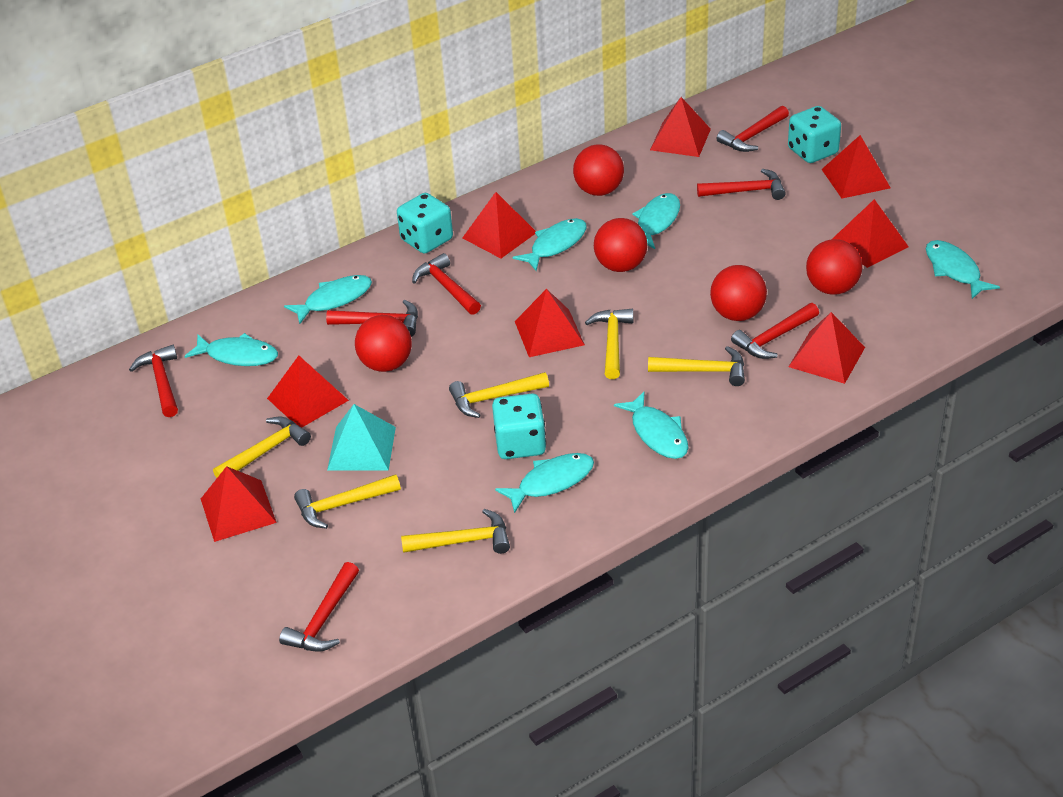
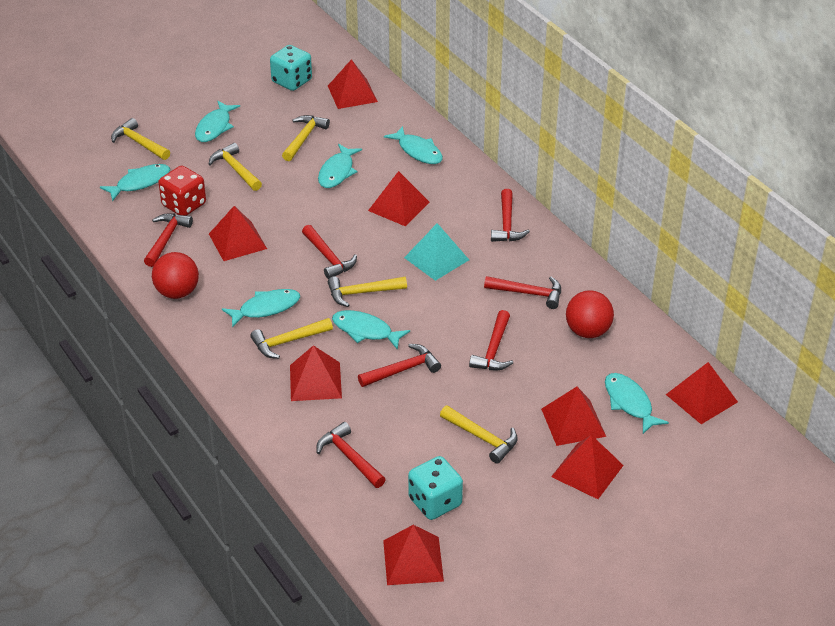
red ball: [355,315,412,372] [573,145,624,196] [594,218,648,272] [710,265,767,321] [806,239,862,295] = 5 -> [152,252,199,299] [566,290,614,338] = 2
red dice: none = 0 -> [158,166,206,216] = 1
turquoise dice: [397,193,453,254] [492,394,546,459] [788,106,841,163] = 3 -> [270,45,312,91] [408,456,463,520] = 2

